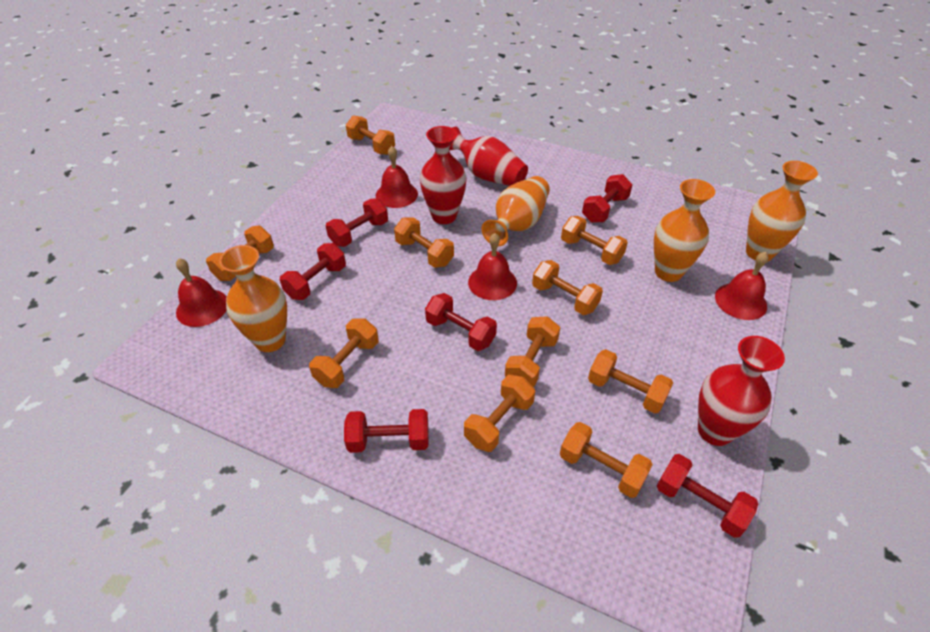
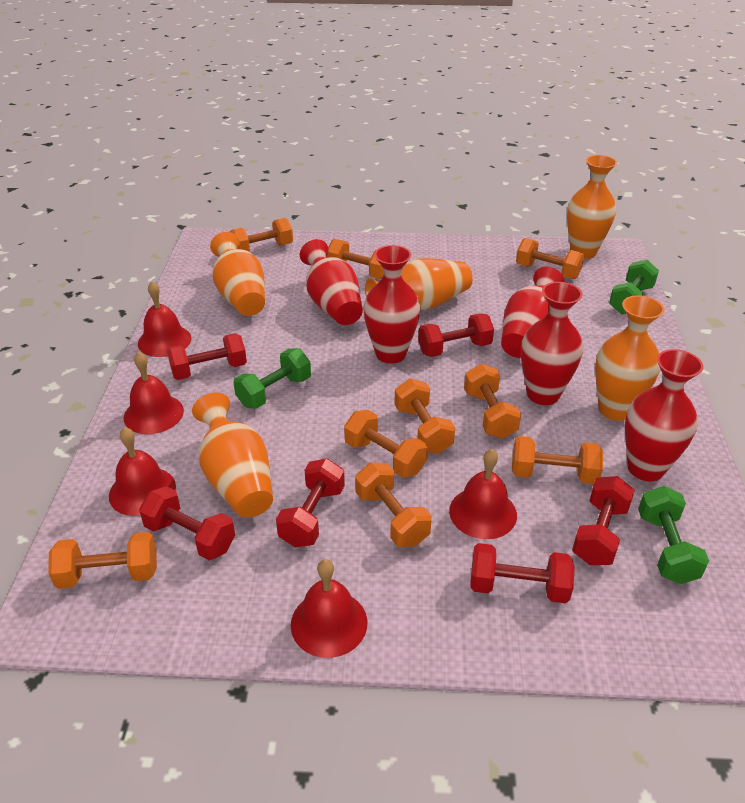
green dumbbell: none = 0 -> [233,348,311,408] [609,260,659,314] [638,486,709,584] = 3
orange dumbbell: [206,225,274,281] [309,319,379,388] [346,115,395,155] [394,217,454,268] [464,375,535,452] [505,316,560,387] [532,260,603,315] [560,422,653,498] [561,216,628,265] [588,349,673,413] = 10 -> [48,532,157,589] [230,218,293,252] [327,239,384,279] [344,410,428,478] [355,462,432,547] [394,378,455,454] [464,364,521,439] [512,436,603,484] [516,238,584,279] = 9
orange vase: [219,245,287,352] [481,176,550,246] [654,179,715,282] [746,161,818,262] = 4 -> [192,392,273,518] [210,232,265,316] [365,258,473,310] [567,155,617,259] [595,295,664,421] = 5
red bell: [176,258,227,327] [376,146,418,208] [468,233,517,300] [715,252,769,320] = 4 -> [109,427,176,516] [124,352,184,434] [138,281,192,357] [291,559,368,658] [449,449,517,539] = 5
red vase: [420,126,467,224] [449,127,528,186] [698,336,785,446] = 3 -> [300,239,363,325] [363,245,420,364] [501,267,565,358] [521,282,583,405] [625,349,704,482] = 5

